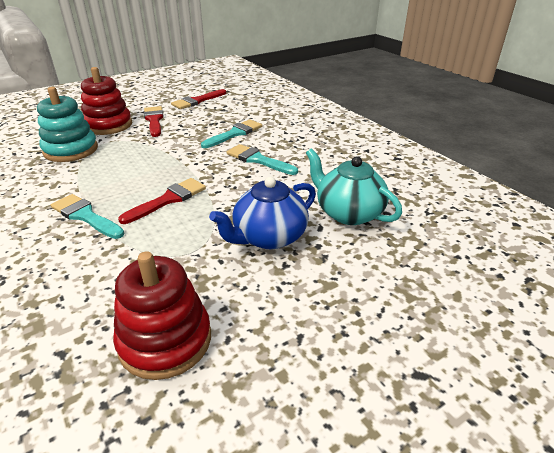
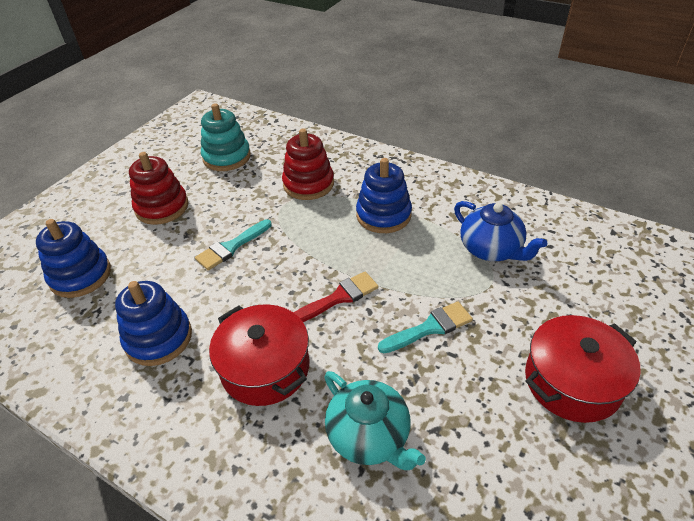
blue stacking toy: none = 0 -> [36,219,111,298] [115,281,192,366] [356,158,412,233] = 3
red brush: [118,178,206,224] [144,106,164,137] [171,89,226,109] = 3 -> [294,272,379,322] = 1
red pot: none = 0 -> [209,304,310,406] [525,315,640,423] = 2
turquoise brush: [51,194,124,239] [201,119,262,148] [226,144,298,175] = 3 -> [195,219,272,270] [378,301,473,354] = 2

